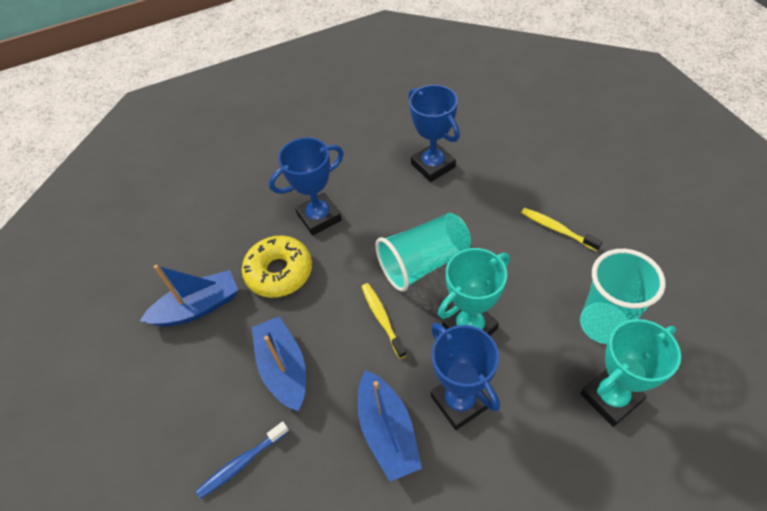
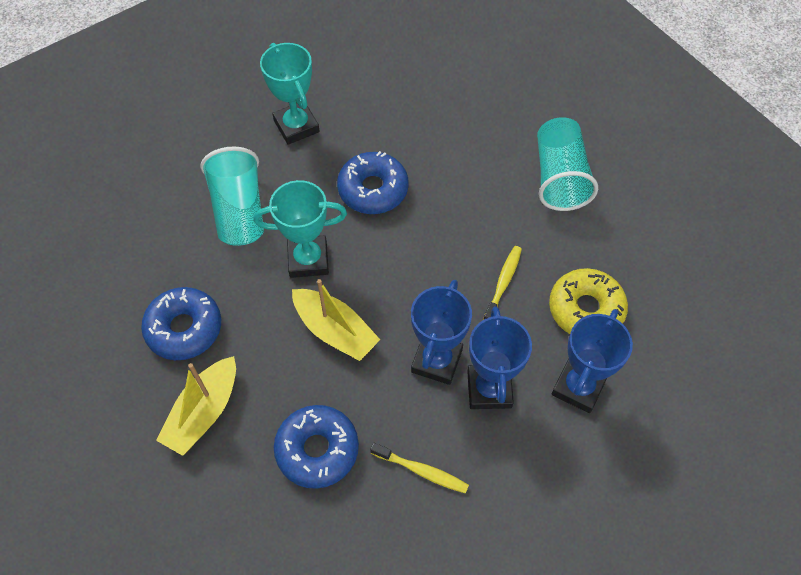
blue boat: [140,265,238,327] [252,316,306,411] [358,370,422,482] = 3 -> none = 0
blue donut: none = 0 -> [141,287,221,360] [274,405,359,489] [337,151,409,214] = 3
blue toothbrush: [196,421,289,499] = 1 -> none = 0
yellow boat: none = 0 -> [156,356,236,456] [292,279,380,361] = 2

